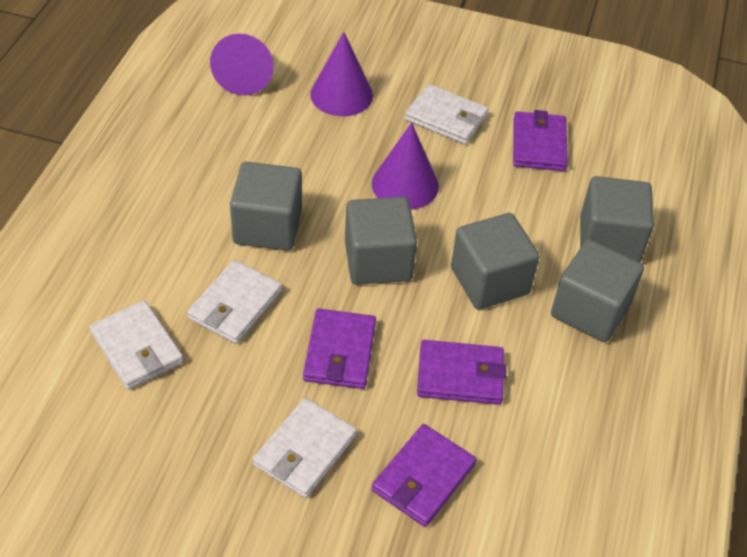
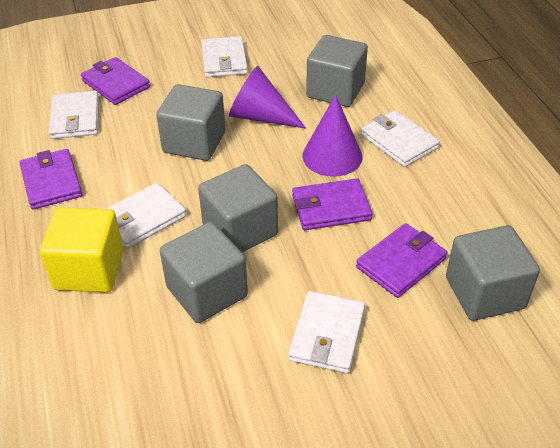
purple cone: [210,34,274,96] [310,32,373,116] [372,123,439,210] = 3 -> [229,66,306,129] [302,95,363,177] = 2
white wallet: [90,300,183,390] [187,260,282,344] [253,398,357,498] [405,84,488,144] = 4 -> [49,91,99,139] [106,183,186,249] [201,36,248,77] [288,291,365,374] [361,110,440,167] = 5
yellow cube: none = 0 -> [40,207,124,293] = 1

